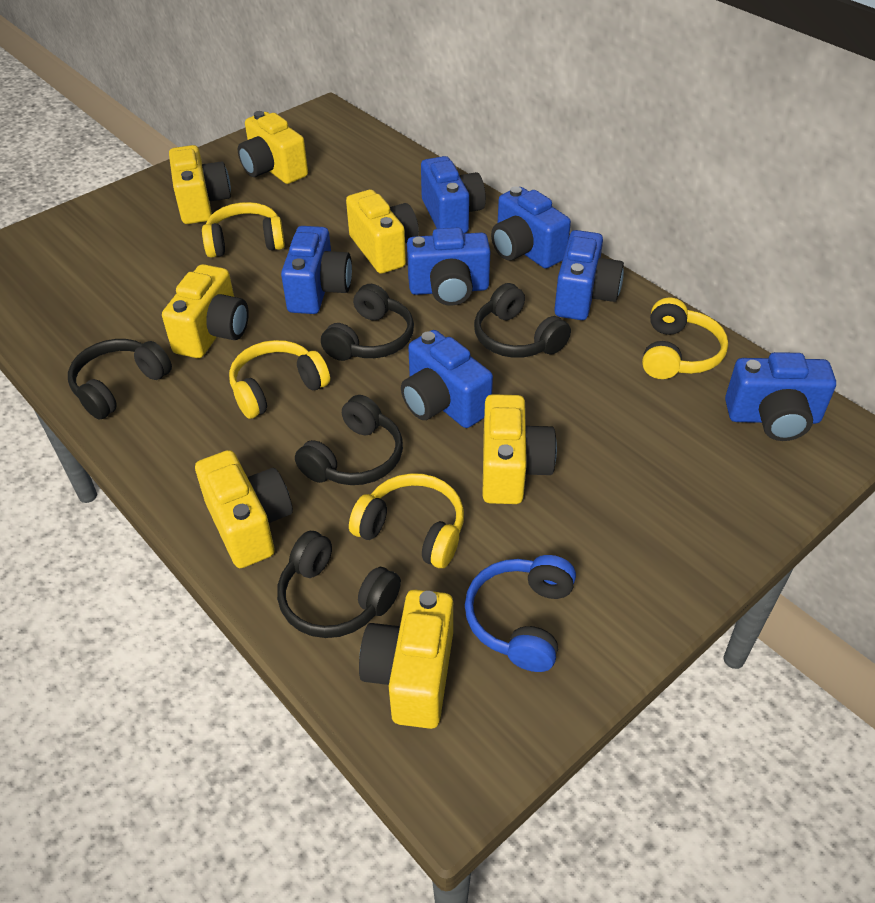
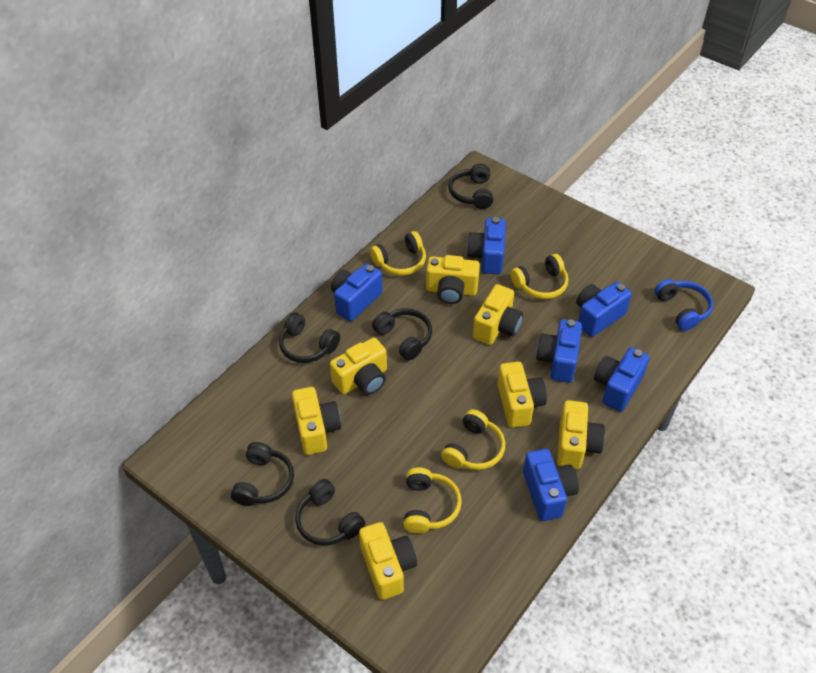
blue camera: [281,226,352,314] [401,330,493,428] [407,227,490,306] [421,156,486,234] [491,186,571,269] [554,230,624,320] [725,352,836,441] = 7 -> [331,264,383,321] [467,217,506,274] [523,449,579,521] [536,319,582,383] [576,282,632,337] [594,347,650,412] = 6

